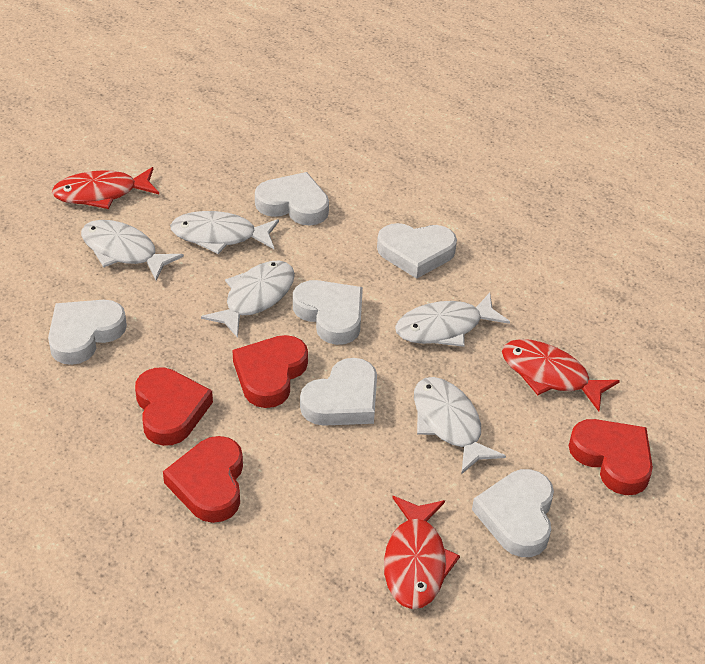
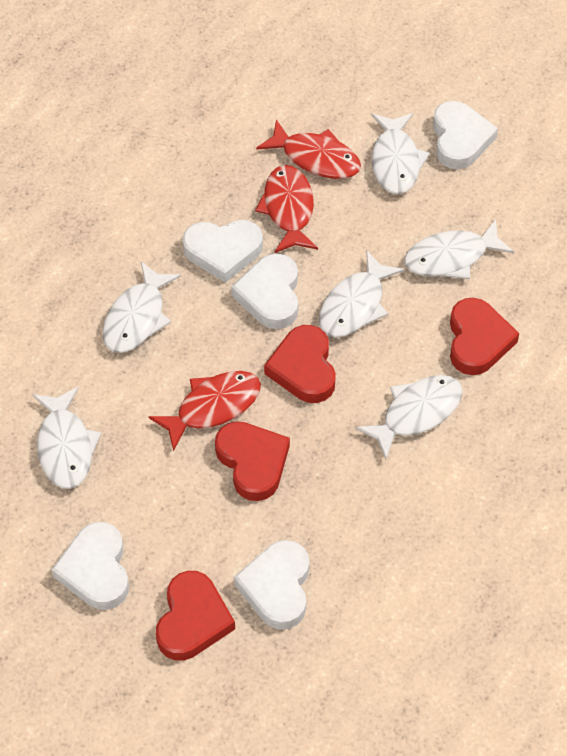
white fish: [81,220,184,281] [170,211,279,254] [201,260,295,338] [395,293,510,347] [414,377,506,474] = 5 -> [32,387,101,489] [103,261,181,353] [319,250,404,338] [355,375,462,459] [371,113,430,194] [404,219,514,279] = 6
white heart: [48,300,127,365] [255,172,329,226] [293,280,363,345] [300,358,377,426] [377,223,457,279] [472,469,554,557] = 6 -> [51,522,129,610] [182,220,263,283] [231,254,298,329] [234,540,310,630] [433,101,498,169] = 5

